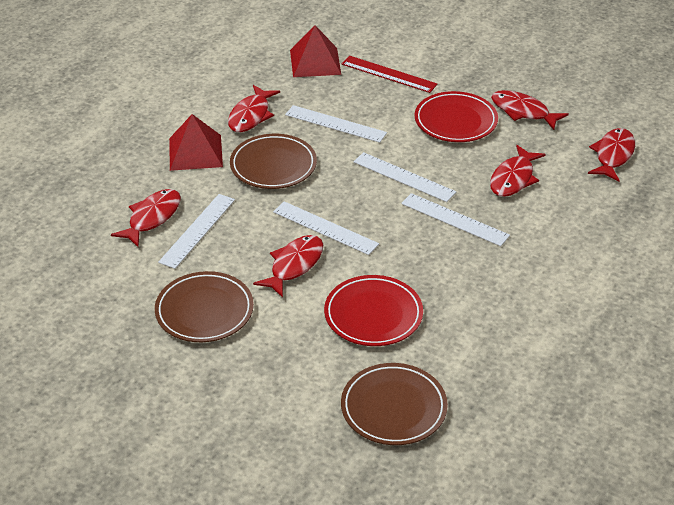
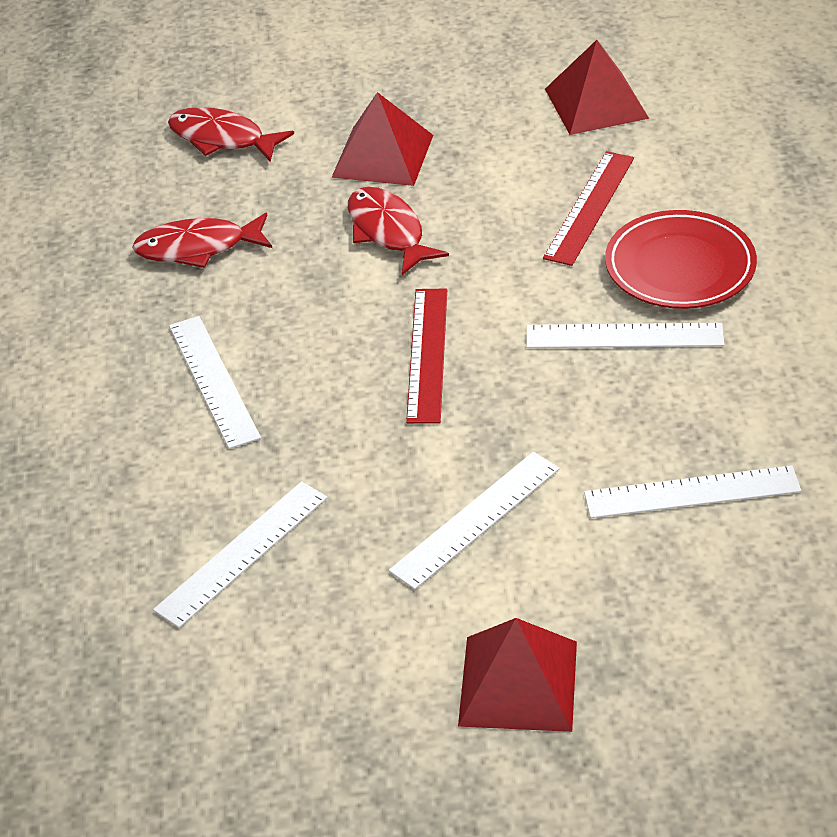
brown plate: [155,271,254,342] [230,134,317,189] [341,363,448,445] = 3 -> none = 0
red fish: [111,189,181,247] [228,85,280,132] [253,235,323,298] [490,145,546,197] [491,90,569,130] [588,128,635,182] = 6 -> [132,213,272,268] [168,107,294,162] [348,187,449,275] = 3
red plate: [324,275,423,346] [415,91,498,142] = 2 -> [605,210,757,309] = 1
red pyramid: [169,114,223,171] [290,25,341,77] = 2 -> [331,92,433,186] [458,618,577,732] [545,40,649,135] = 3
red ruler: [342,56,437,93] = 1 -> [406,289,447,423] [543,151,634,266] = 2

